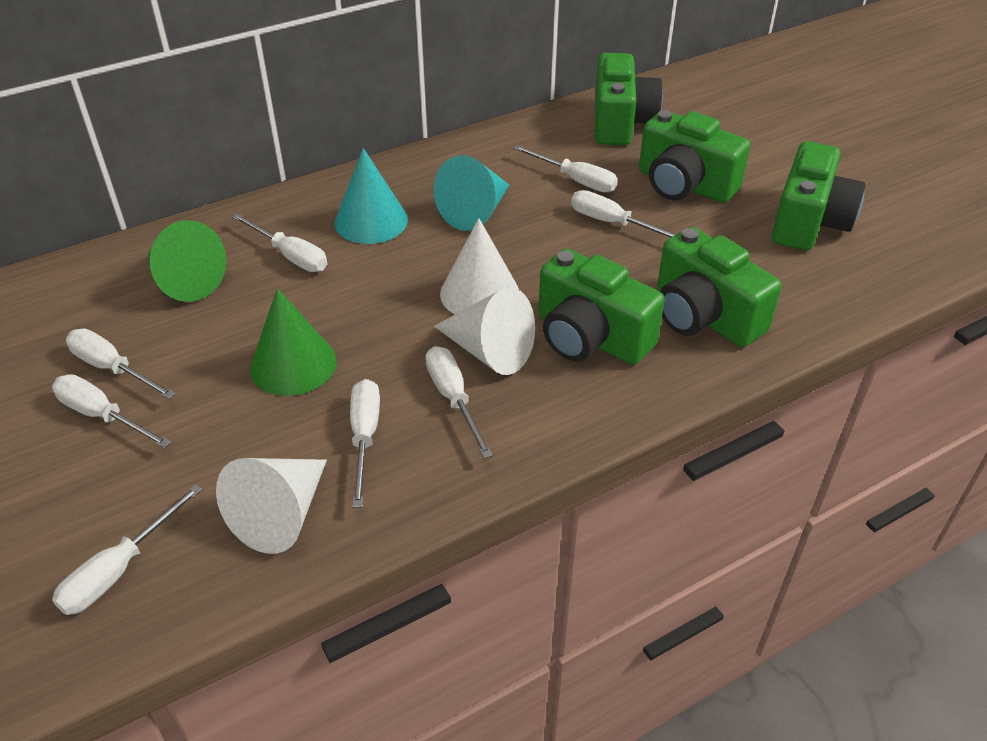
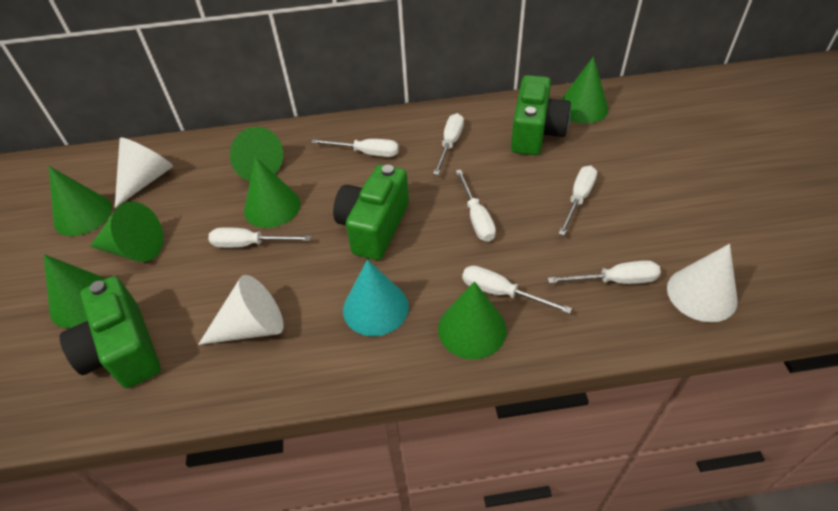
green camera: [538,249,665,365] [595,53,663,145] [639,110,750,203] [657,227,781,347] [772,141,865,251] = 5 -> [60,276,161,388] [333,165,409,260] [511,75,571,155] = 3
green cone: [148,220,226,302] [250,288,337,396] = 2 -> [44,254,106,328] [49,166,112,236] [90,202,163,262] [230,127,283,181] [244,157,301,228] [438,281,507,359] [561,56,608,124] = 7
turquoise cone: [335,148,408,244] [434,155,510,231] = 2 -> [343,260,409,336] = 1
white screwdriver: [52,374,171,448] [52,484,202,615] [66,329,176,399] [232,213,327,272] [350,379,380,508] [425,346,493,459] [513,145,618,192] [571,190,676,237] = 8 -> [208,227,311,248] [311,139,399,157] [433,113,464,175] [456,170,496,242] [462,266,572,314] [547,260,661,284] [558,166,597,236] = 7

